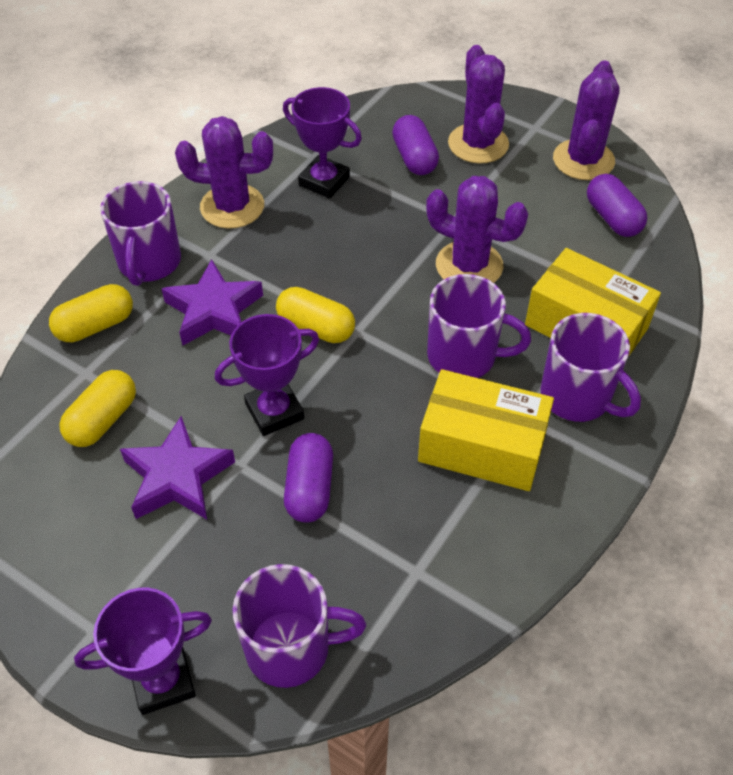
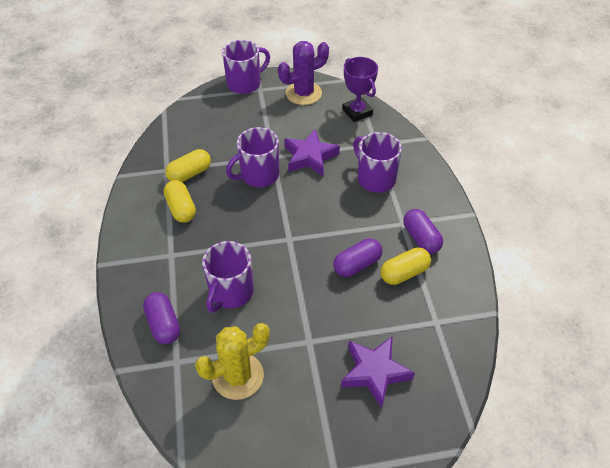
purple cactus: [175,116,273,229] [426,176,528,283] [448,45,509,163] [553,60,620,180] = 4 -> [278,41,329,105] = 1
purple trophy: [74,588,212,715] [215,314,319,436] [283,87,362,199] = 3 -> [342,57,378,122] = 1
yellow box: [418,369,554,491] [525,248,661,357] = 2 -> none = 0
yellow cactus: none = 0 -> [195,323,270,400] = 1

